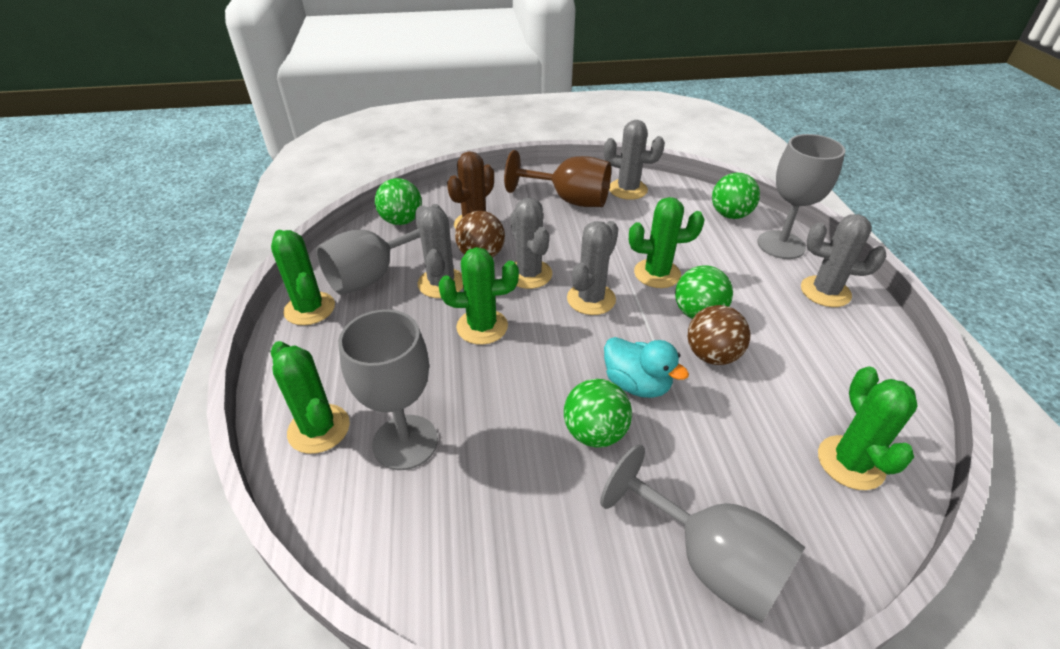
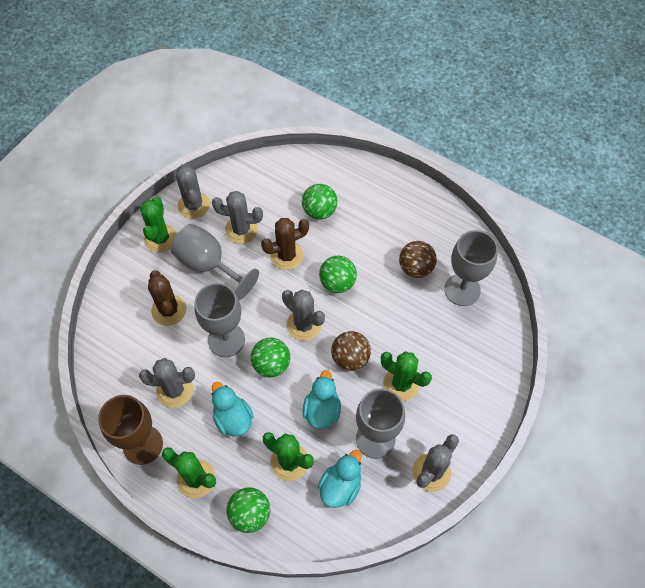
brown cactus: [447,151,494,229] = 1 -> [148,270,186,326] [261,218,309,270] = 2
green cactus: [271,230,335,325] [271,341,350,454] [439,247,519,345] [629,197,705,288] [818,367,918,490] = 5 -> [140,197,177,253] [162,447,216,498] [263,432,314,481] [381,351,432,401] = 4
turquoise duck: [604,337,689,398] = 1 -> [212,382,254,436] [303,370,341,429] [318,450,362,508] = 3

